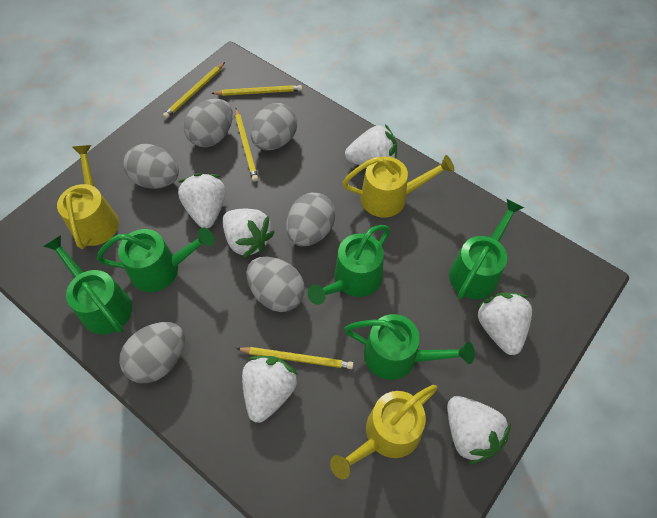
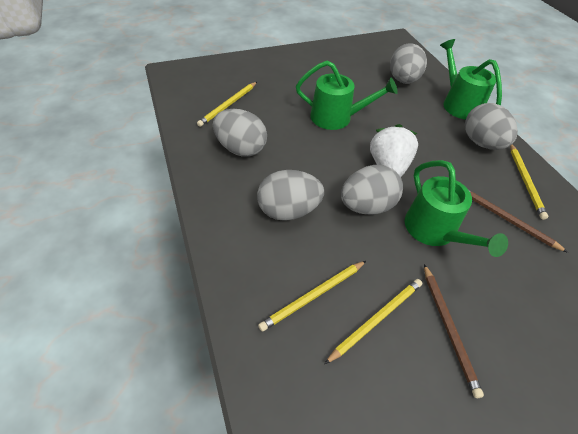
brown pencil: none = 0 -> [424,264,484,398] [468,189,568,253] = 2
green watering can: [43,235,132,334] [97,228,214,292] [307,225,390,305] [344,314,475,380] [449,199,524,299] = 5 -> [296,61,398,130] [405,160,508,257] [440,39,502,120] = 3
grey egg: [119,322,185,383] [123,144,179,189] [184,99,233,147] [246,257,305,312] [250,103,297,150] [286,192,335,246] = 6 -> [213,109,267,157] [257,170,324,221] [341,165,403,215] [390,43,427,84] [465,103,518,150] = 5
white strawberry: [178,173,226,228] [223,209,275,258] [242,356,298,423] [345,124,397,168] [447,396,511,464] [476,293,532,355] = 6 -> [370,124,418,177] = 1
yellow watering can: [57,145,119,249] [330,385,438,479] [342,155,454,218] = 3 -> none = 0

